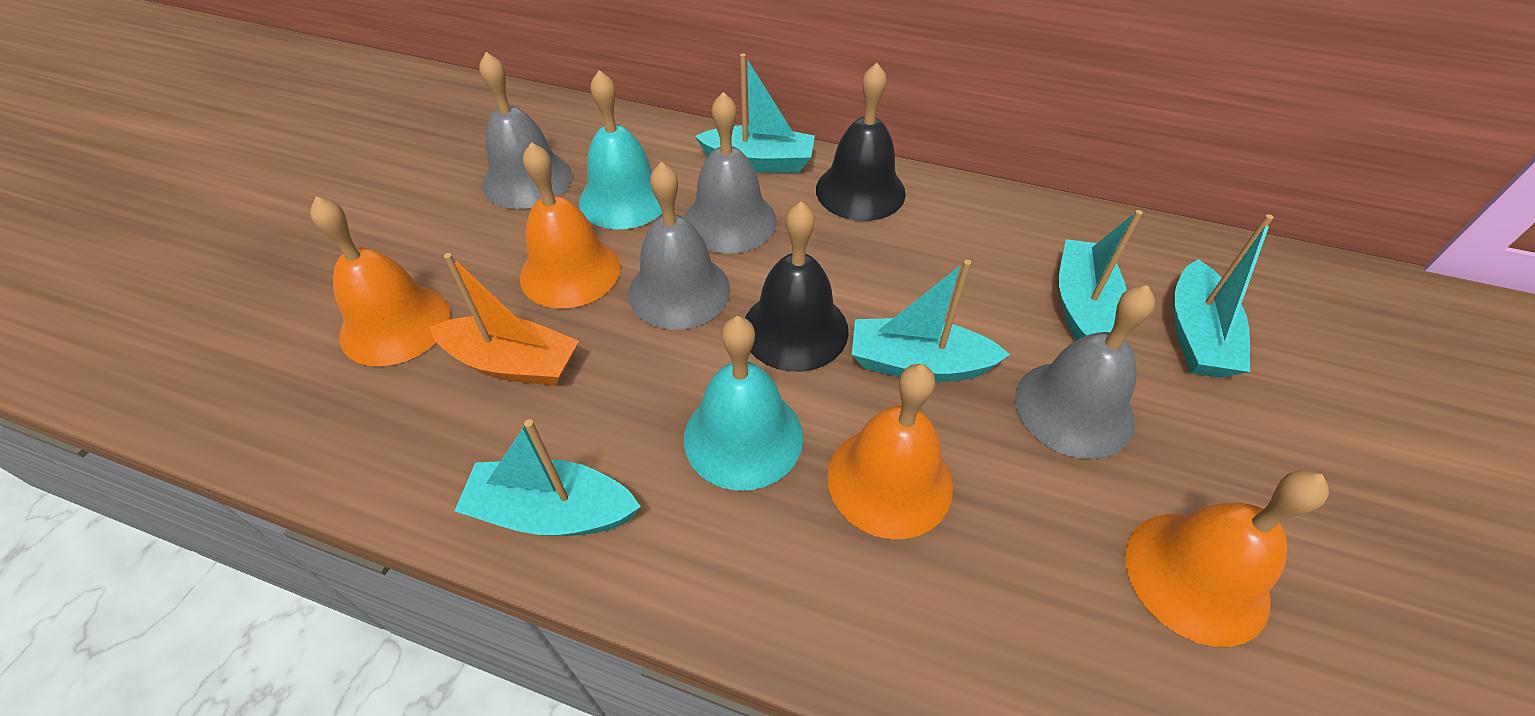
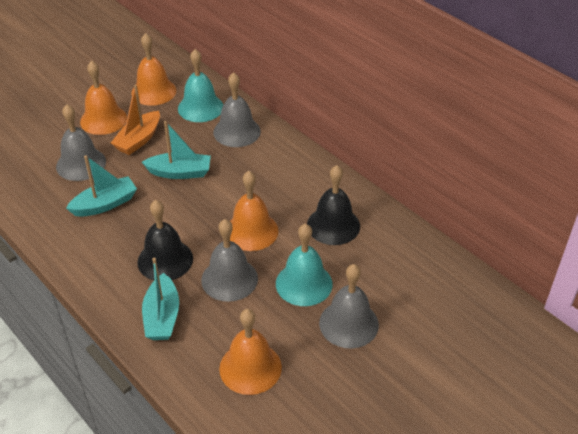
turquoise boat: [455,419,641,536] [695,53,815,173] [852,260,1010,382] [1059,210,1143,341] [1174,214,1274,378] = 5 -> [66,155,137,217] [142,121,211,179] [142,258,179,340] = 3

